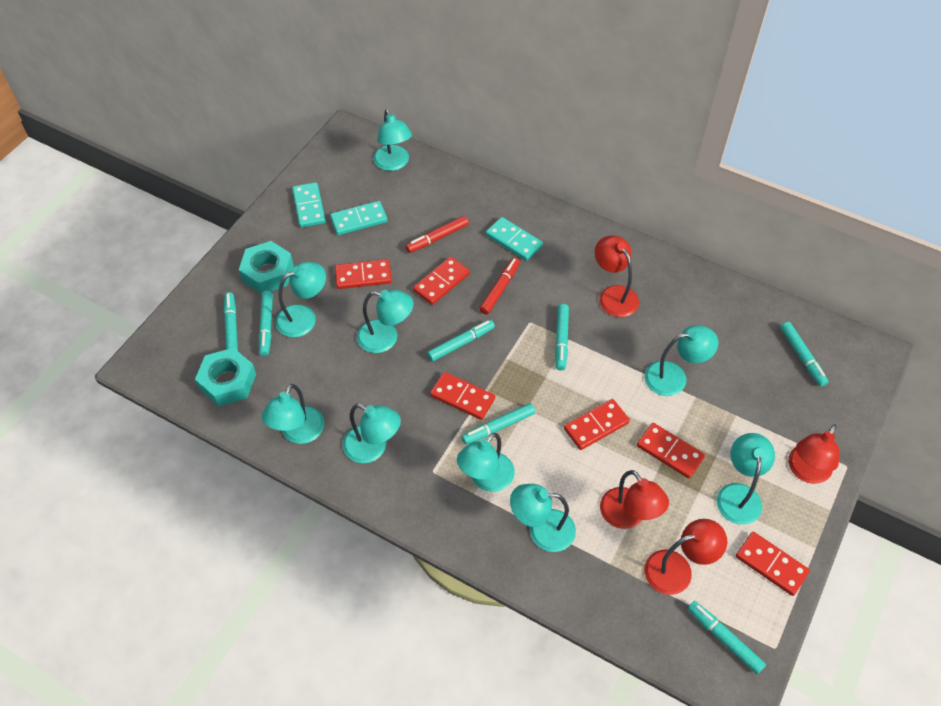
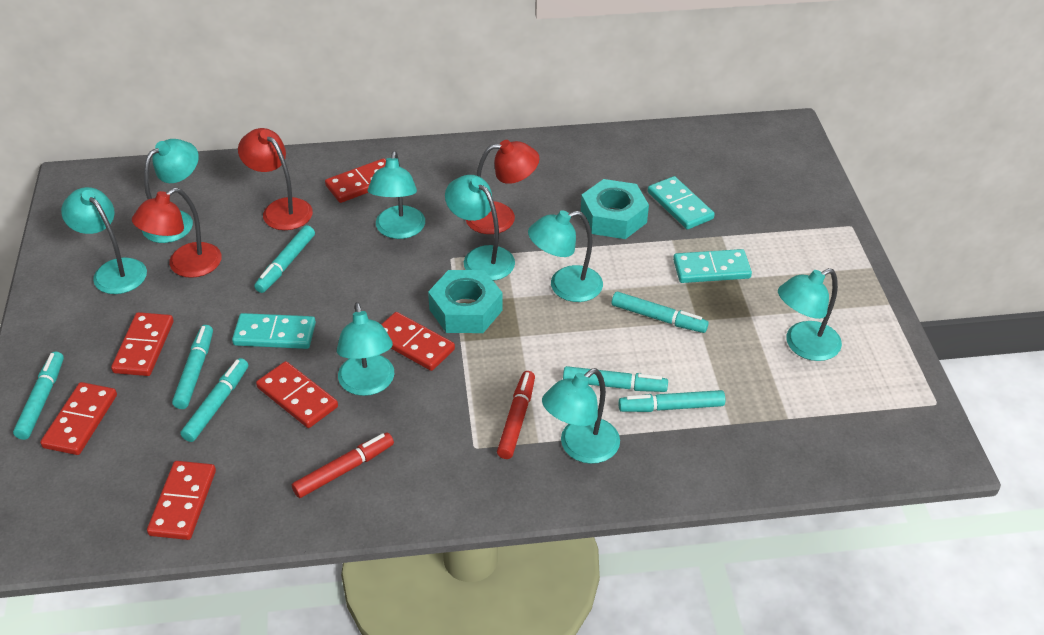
red lamp: [595,236,639,317] [600,470,669,529] [644,519,727,595] [788,424,840,484] = 4 -> [132,188,222,278] [238,128,313,230] [466,140,539,234] = 3
turquoise lamp: [262,384,324,444] [275,262,326,337] [343,404,401,463] [357,290,414,353] [373,109,412,171] [457,433,515,492] [510,484,576,552] [644,325,718,396] [716,433,775,525] = 9 -> [61,187,147,294] [142,139,199,243] [337,302,394,396] [368,151,425,239] [445,175,515,281] [528,210,603,302] [542,368,620,464] [778,268,842,361] = 8

